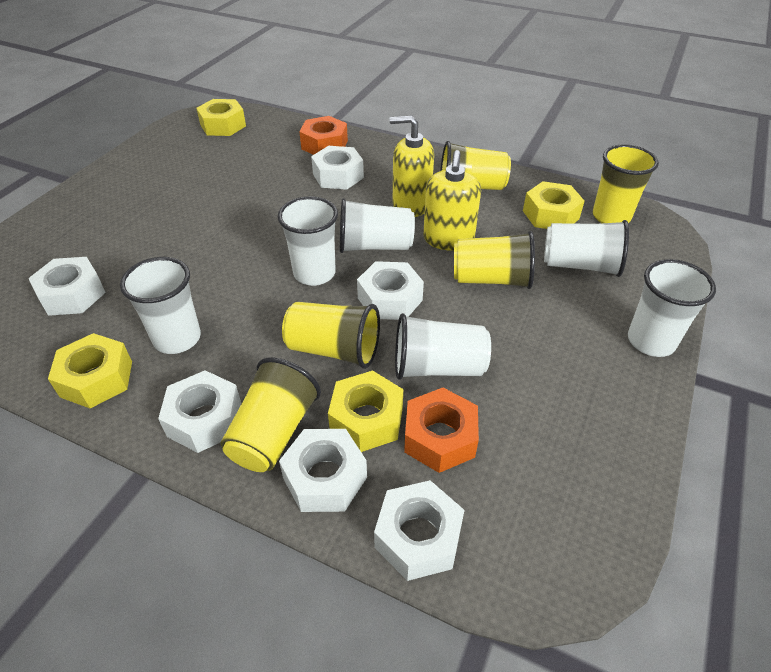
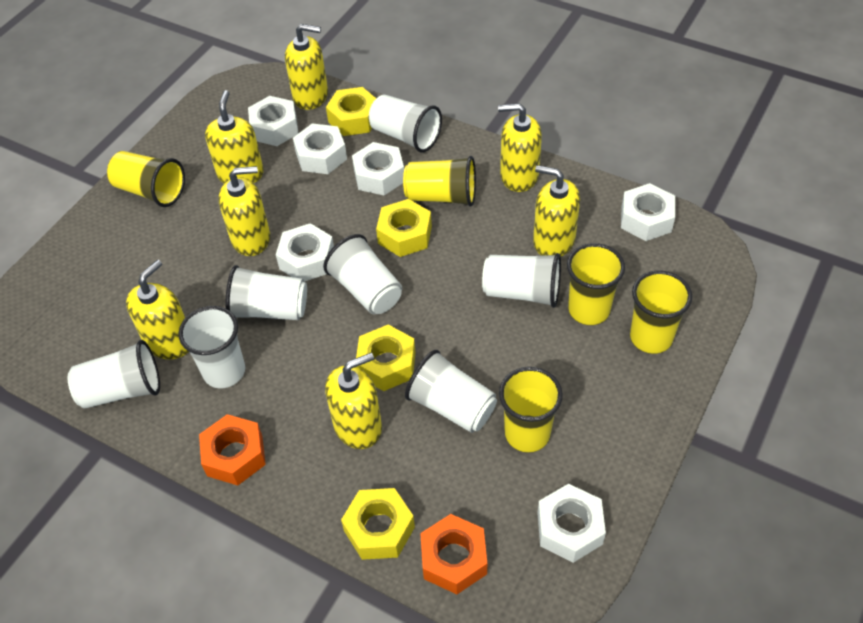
white cup: [120,257,201,354] [278,196,338,286] [340,198,415,253] [395,313,491,380] [544,220,629,277] [628,259,716,357] = 6 -> [68,340,160,409] [179,306,245,388] [226,265,307,320] [323,234,402,315] [369,94,442,152] [405,350,497,433] [482,253,561,308] = 7
yellow soap dispenser: [390,115,434,217] [423,150,481,251] = 2 -> [126,260,189,359] [205,90,264,183] [218,166,270,256] [285,24,328,110] [325,353,382,449] [498,103,542,192] [533,165,580,256] = 7

